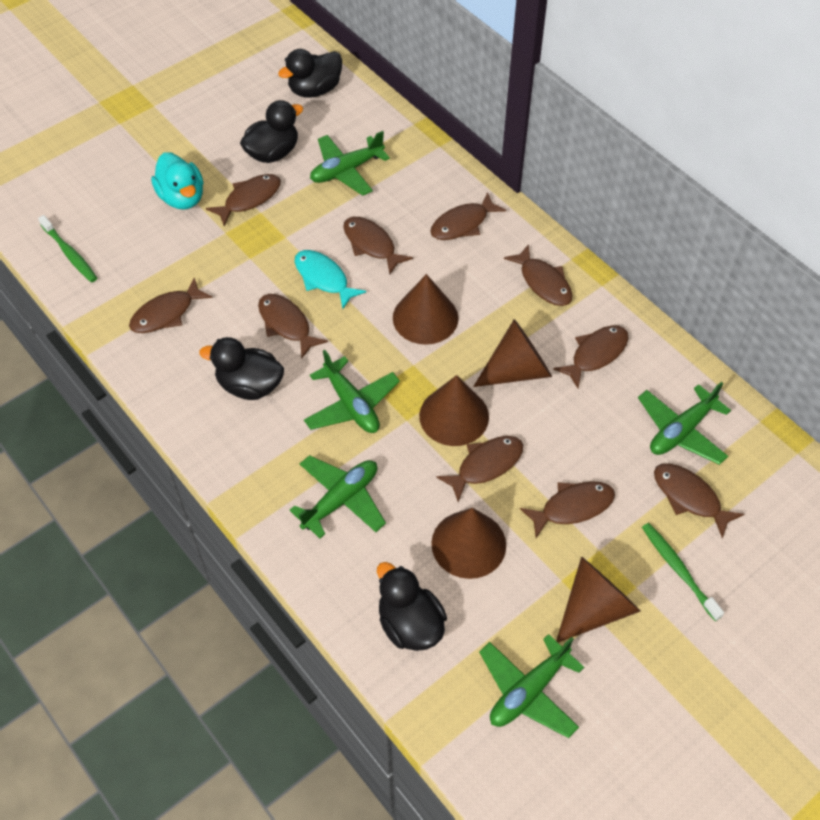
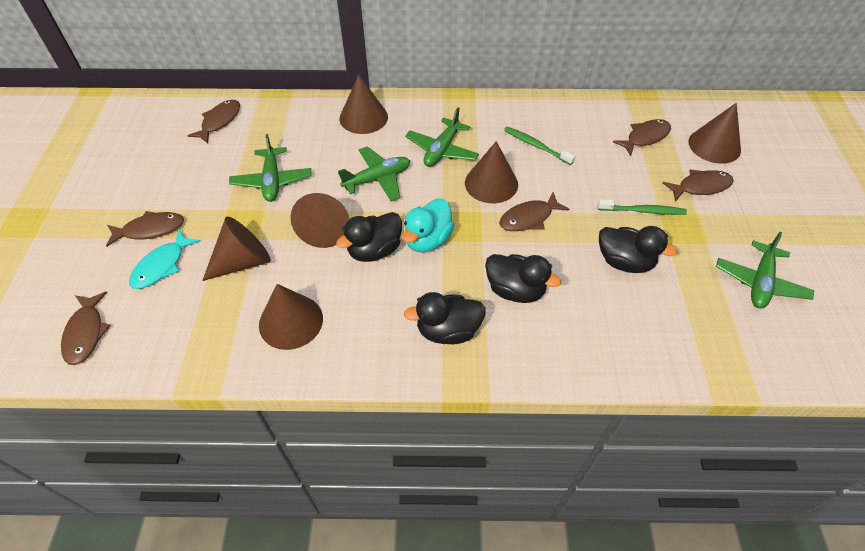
brown cone: [393,274,459,345] [419,375,489,446] [431,508,506,579] [473,319,552,387] [556,556,641,643] = 5 -> [202,217,271,281] [259,284,323,350] [290,193,349,248] [339,75,388,134] [465,141,518,203] [688,103,741,164] = 6
brown fish: [129,277,213,333] [206,174,281,226] [258,294,328,358] [343,217,413,274] [430,192,506,240] [436,436,523,502] [504,244,573,306] [520,481,615,538] [553,325,629,388] [654,464,744,538] = 10 -> [61,291,111,365] [106,211,184,247] [187,100,240,144] [499,192,569,231] [613,119,671,156] [662,169,734,202] = 6
green plane: [289,455,386,538] [304,350,400,433] [310,131,390,196] [479,634,584,738] [638,382,731,465] = 5 -> [229,134,312,202] [338,146,410,201] [405,107,479,167] [716,232,814,309] = 4

